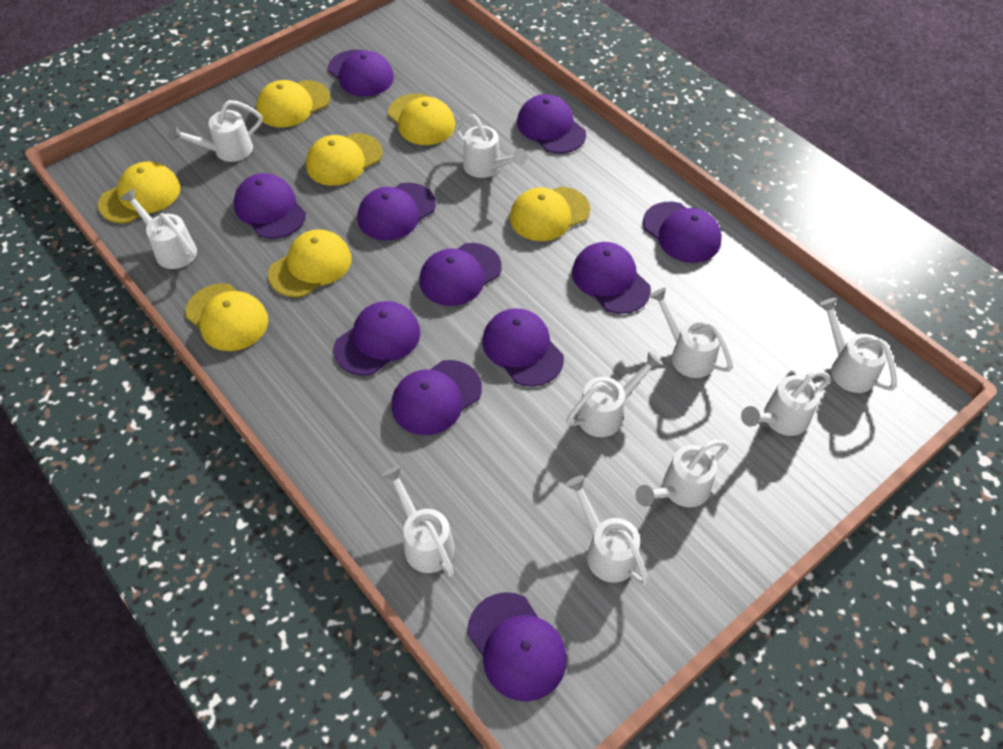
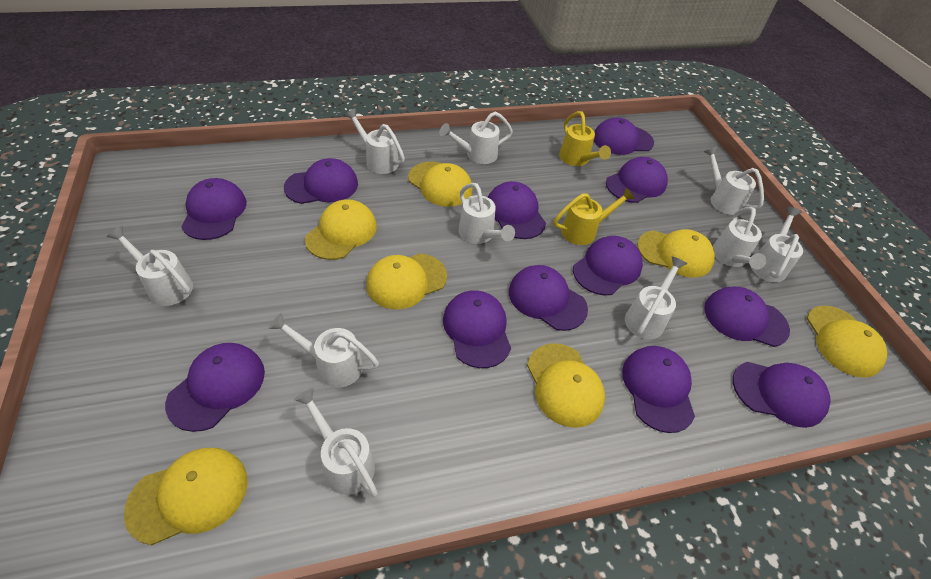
purple cap: [234,173,306,239] [328,50,394,97] [334,301,420,376] [358,183,436,241] [392,360,482,435] [420,243,502,306] [468,592,567,701] [482,308,564,387] [517,94,586,154] [572,242,651,314] [643,202,722,263] = 11 -> [165,343,265,432] [181,178,247,240] [284,158,358,204] [443,290,511,368] [488,181,546,239] [509,265,588,331] [573,236,643,296] [594,117,654,155] [606,157,668,203] [622,346,695,433] [704,287,790,347] [733,362,831,428] = 12
yellow watering can: none = 0 -> [554,187,635,245] [559,111,611,166] = 2

